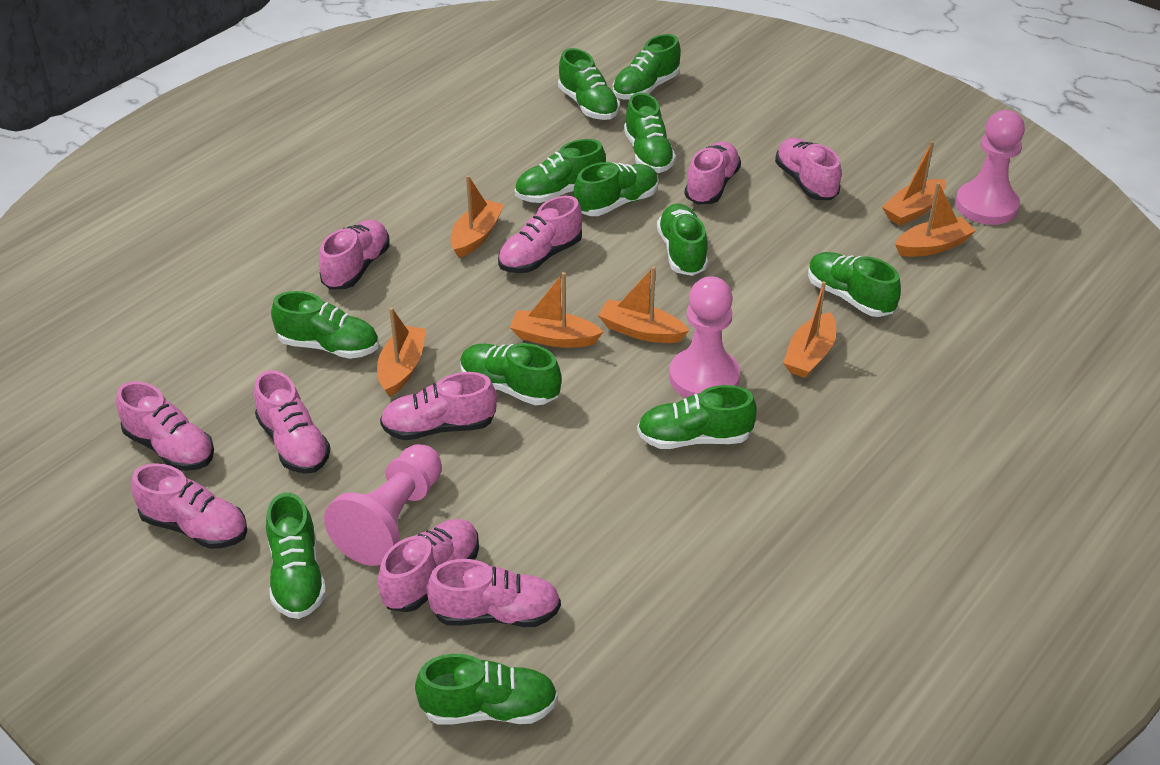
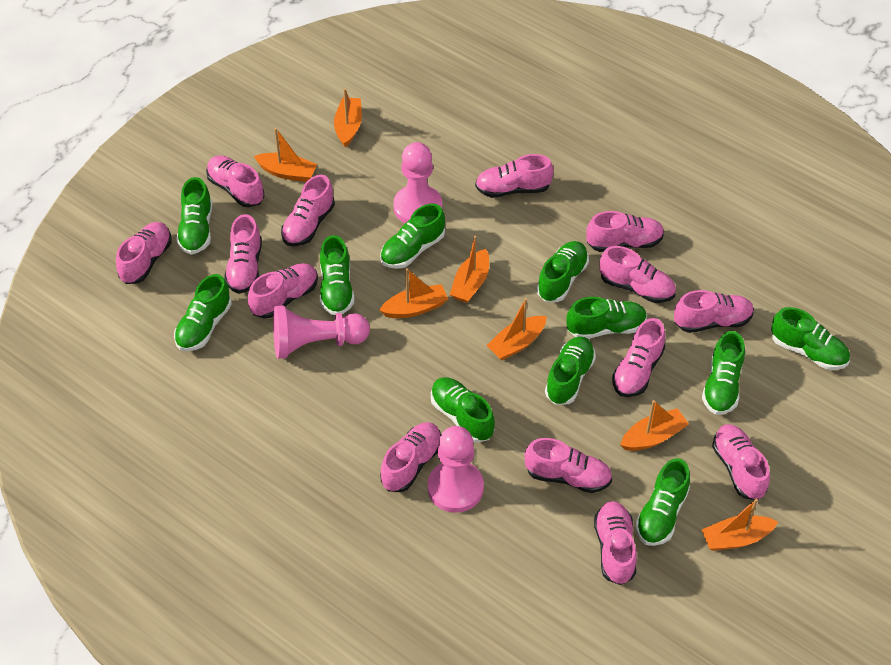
green shoe: [266,493,326,619] [271,291,379,359] [415,654,558,725] [460,343,561,405] [515,139,606,203] [558,48,620,120] [574,162,659,216] [613,34,681,100] [624,93,676,173] [637,385,757,449] [657,204,708,276] [808,252,901,317] = 12 -> [174,274,232,351] [176,177,212,255] [320,235,354,315] [380,203,445,268] [431,377,495,443] [537,241,589,302] [545,336,596,405] [566,297,647,339] [635,458,690,546] [702,331,745,415] [771,307,850,370] = 11
pink shoe: [116,381,214,471] [131,463,247,549] [254,370,331,474] [319,220,390,290] [378,519,479,612] [380,372,497,440] [426,559,561,627] [498,196,582,273] [684,142,741,204] [775,138,841,200] = 10 -> [116,222,172,284] [206,156,264,207] [224,214,262,294] [248,263,318,319] [281,175,335,246] [380,422,441,492] [475,154,554,198] [524,438,612,493] [586,211,664,252] [594,501,637,585] [599,246,676,303] [612,318,665,397] [674,290,754,333] [712,424,770,500] = 14

